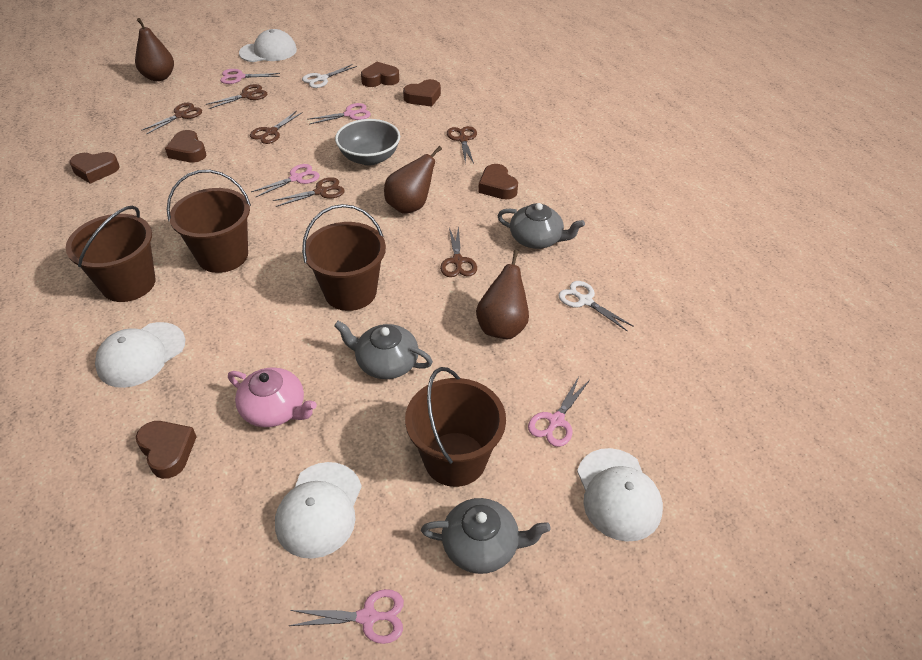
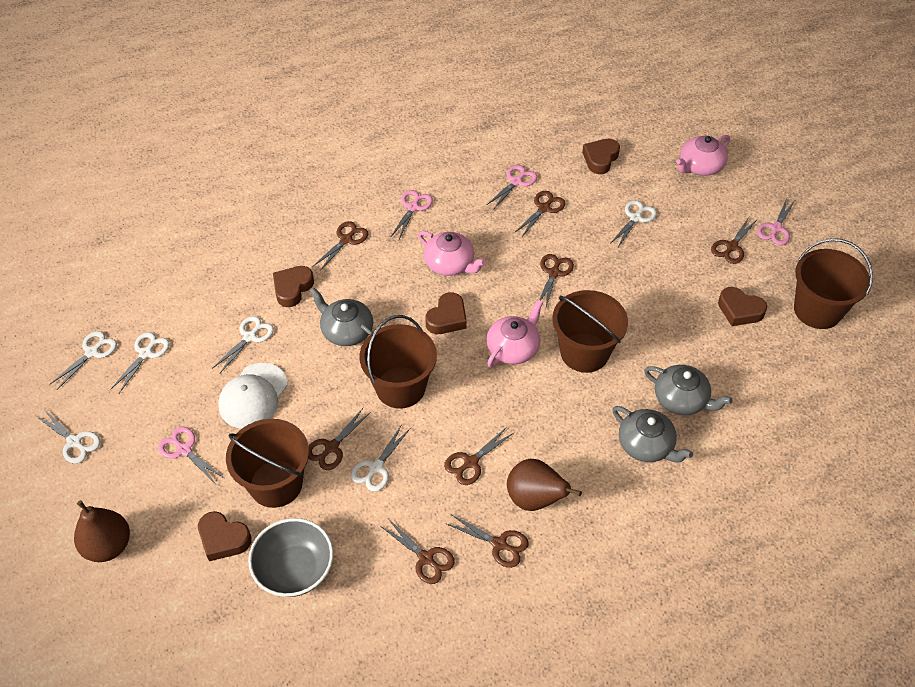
brown heart: [69,152,119,184] [136,421,197,479] [165,130,206,163] [361,62,399,87] [403,79,441,107] [478,164,518,200] = 6 -> [198,511,252,561] [273,266,314,307] [426,292,467,334] [582,139,620,174] [718,287,767,326] = 5
brown pear: [135,18,174,81] [384,146,442,214] [476,250,529,339] = 3 -> [74,500,130,562] [507,459,582,511] = 2
brown scissors: [141,103,202,135] [206,84,267,109] [250,111,303,144] [273,177,345,207] [440,225,477,277] [447,126,477,164] = 6 -> [308,408,371,470] [313,221,368,271] [380,520,455,584] [444,427,514,485] [447,515,529,568] [514,191,566,237] [539,254,574,307] [711,217,758,264] = 8
pink scissors: [220,69,280,84] [251,164,320,197] [289,589,404,644] [307,103,371,124] [528,377,590,447] = 5 -> [158,427,224,484] [391,190,433,239] [487,165,537,209] [757,198,796,245] = 4
pink teapot: [228,367,317,427] = 1 -> [418,231,486,276] [486,300,543,367] [676,135,730,176] = 3
white cap: [95,322,185,388] [239,29,297,62] [275,462,362,559] [577,448,663,542] = 4 -> [218,363,288,429] = 1
white scissors: [302,64,357,88] [558,281,634,332] = 2 -> [36,409,101,464] [50,331,117,390] [110,332,170,393] [212,316,274,373] [351,426,411,492] [610,200,657,247] = 6

